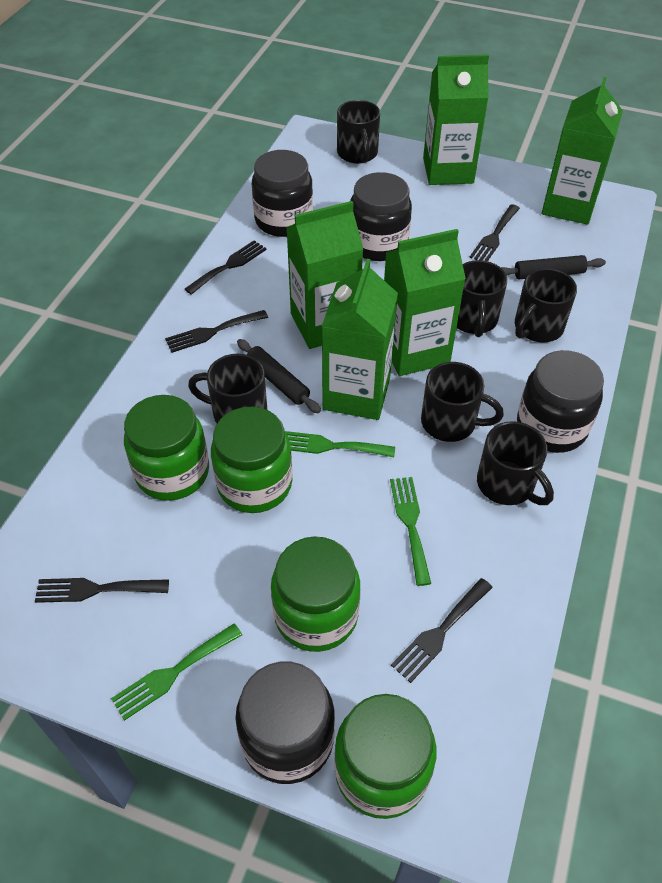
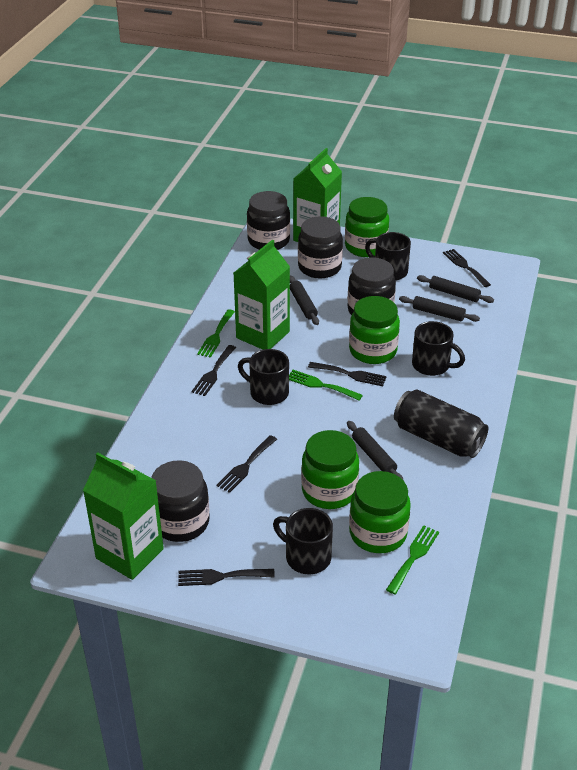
black can: none = 0 -> [394,389,488,458] = 1
black mug: [188,354,267,423] [337,100,380,164] [421,362,504,442] [457,260,507,337] [477,421,554,505] [515,268,577,342] = 6 -> [238,349,289,405] [273,508,333,574] [365,232,411,281] [412,321,465,376] = 4
black rolling pin: [237,339,321,413] [501,255,606,279] = 2 -> [290,276,319,325] [347,421,404,481] [399,296,480,322] [417,275,494,303] = 4
green carton: [286,201,363,349] [322,259,398,420] [384,229,466,376] [423,55,489,185] [541,77,623,225] = 5 -> [83,452,164,580] [234,240,290,350] [293,148,342,242] = 3

